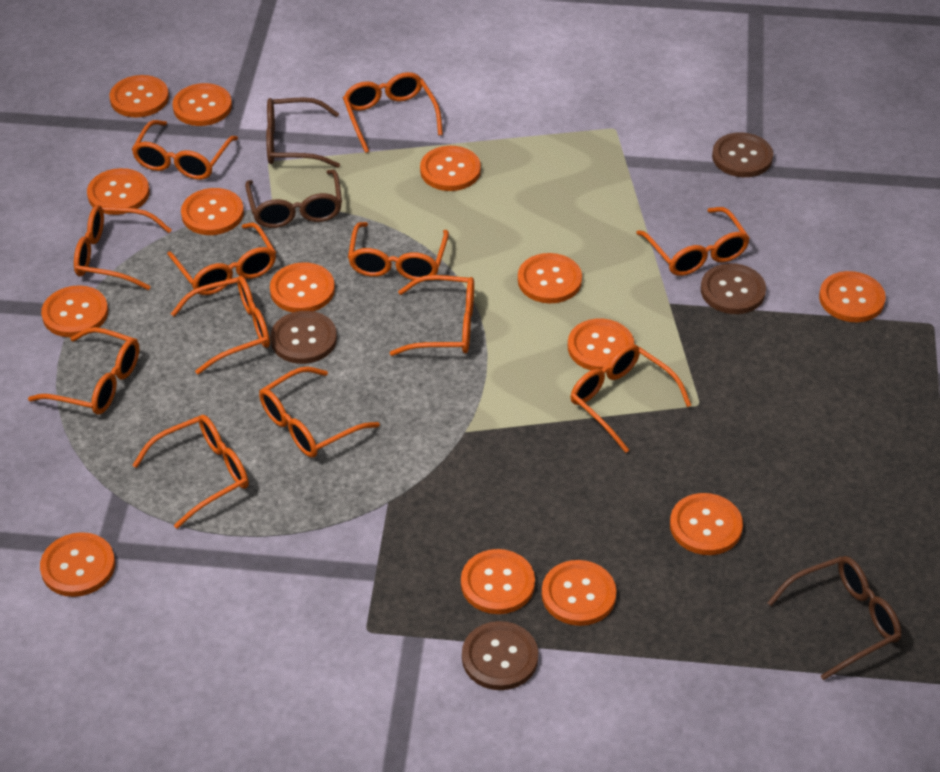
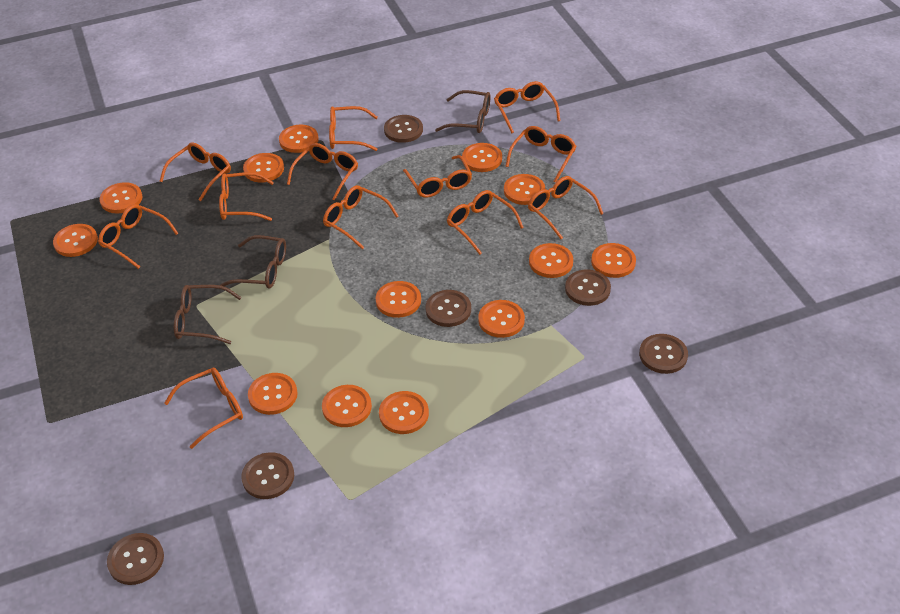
brown button: [270,311,337,364] [462,621,538,690] [701,263,766,314] [712,132,773,177] = 4 -> [107,533,164,585] [241,452,294,499] [384,115,423,143] [425,290,471,327] [565,269,611,306] [639,334,688,374] = 6
orange button: [40,532,115,597] [41,285,108,337] [87,168,150,215] [109,75,169,118] [172,83,232,126] [181,188,244,235] [270,262,335,312] [420,146,481,191] [461,549,535,614] [518,253,582,303] [542,560,617,626] [568,319,634,370] [670,493,743,555] [819,271,886,322] = 14 -> [53,224,98,257] [100,182,142,213] [243,153,284,183] [248,373,298,415] [279,125,319,153] [322,385,372,427] [376,281,421,318] [379,391,429,434] [462,143,502,172] [478,300,525,338] [504,174,545,205] [529,243,573,278] [591,243,636,278] = 13

